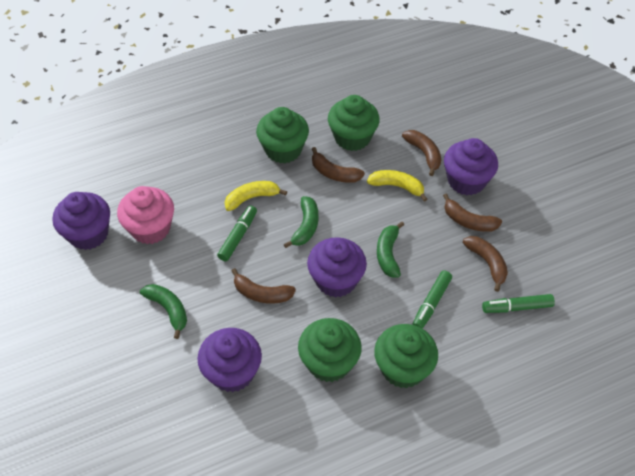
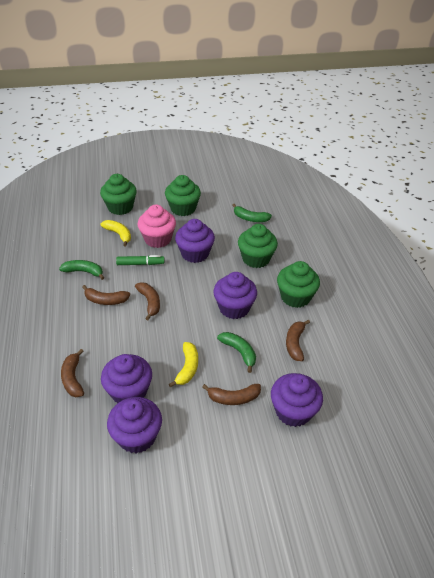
green marker: [217,205,257,261] [412,270,452,329] [482,294,555,313] = 3 -> [116,255,165,265] = 1
purple cupcake: [53,192,110,250] [197,328,262,392] [307,237,367,298] [444,138,498,195] = 4 -> [101,354,152,403] [107,397,162,453] [175,219,215,263] [213,272,257,319] [271,373,323,427] = 5

